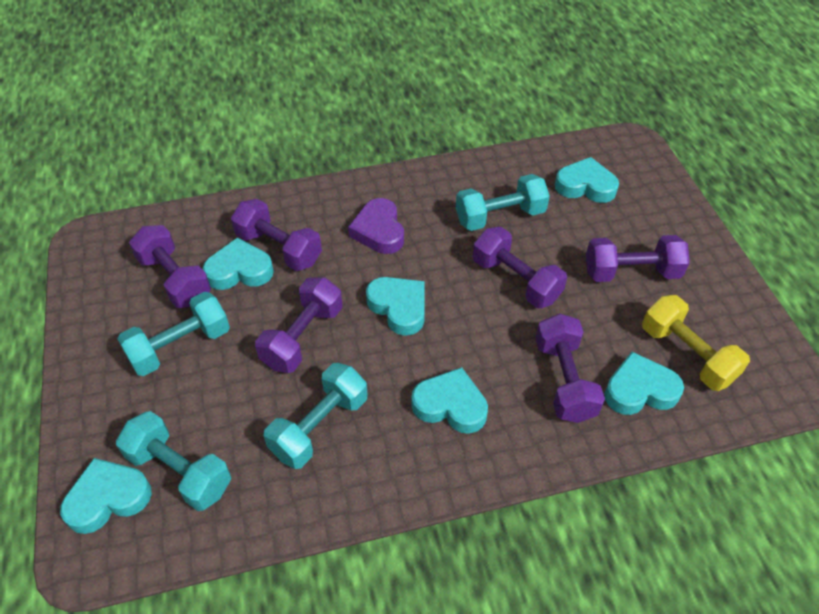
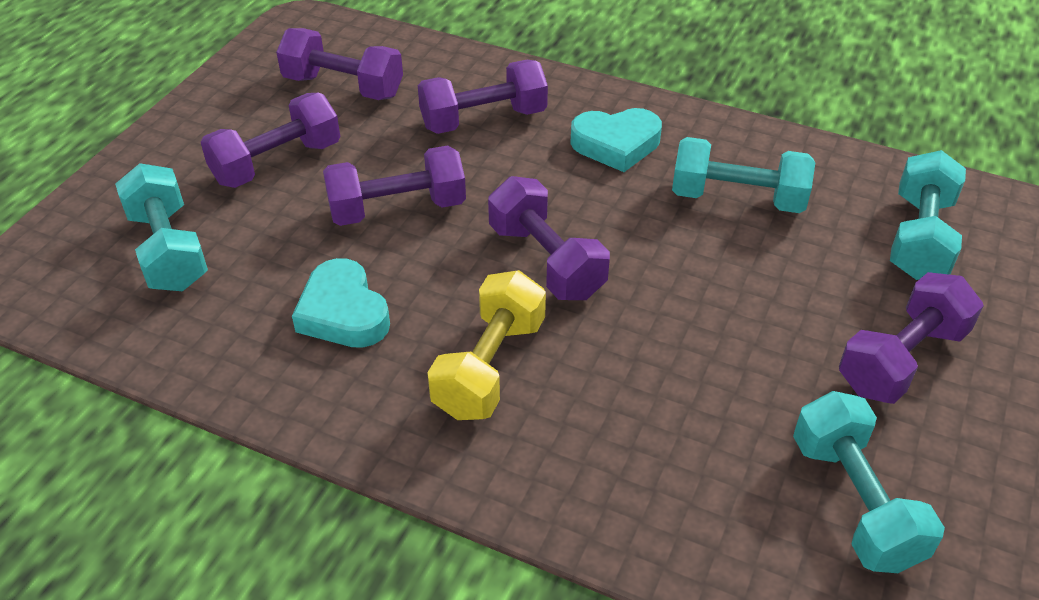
purple heart: [348,198,404,254] = 1 -> none = 0
turquoise heart: [60,458,152,534] [203,237,274,290] [366,277,425,336] [411,367,488,434] [555,157,619,203] [604,352,684,415] = 6 -> [292,258,390,348] [570,108,662,172] = 2

